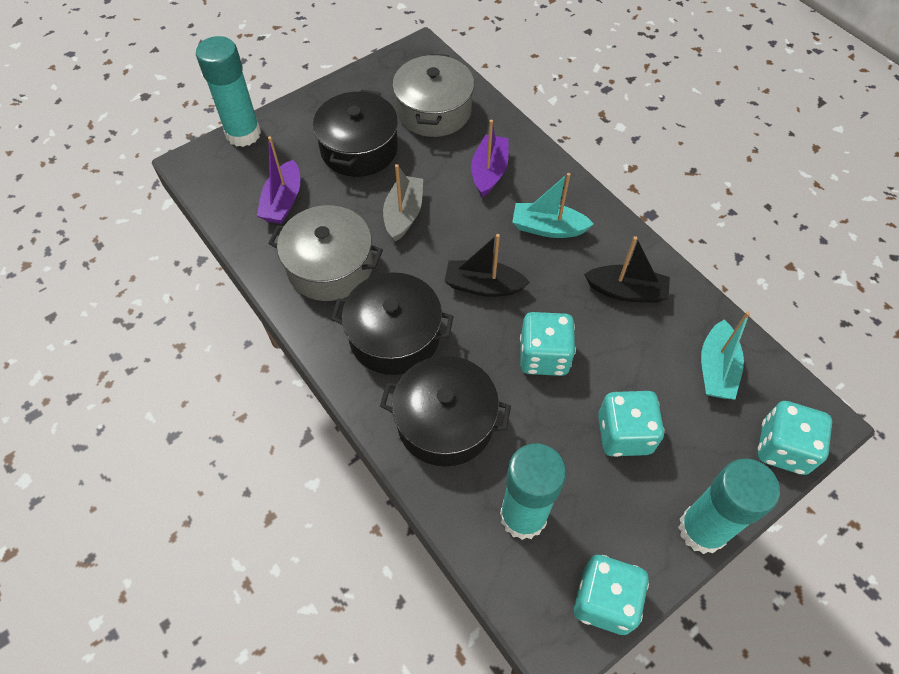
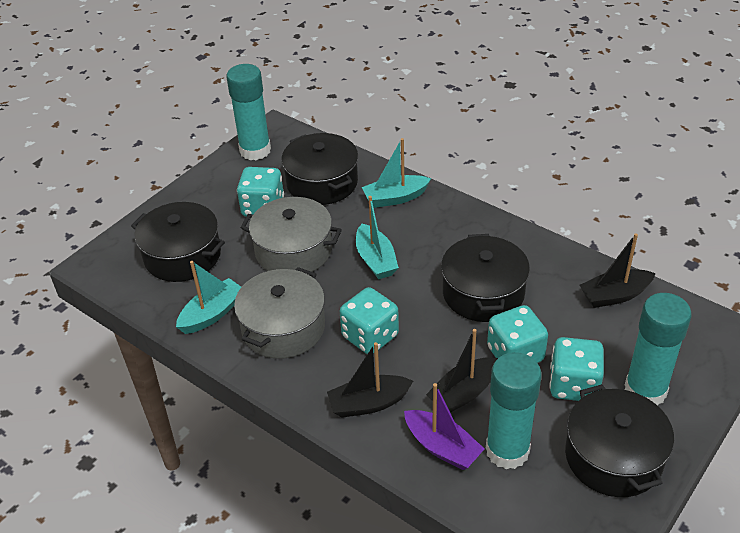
black boat: [444,234,530,297] [584,236,670,303] = 2 -> [327,342,413,418] [426,329,498,413] [580,233,656,308] = 3
black pot: [313,90,398,177] [331,272,454,375] [380,356,511,467] = 3 -> [131,202,225,282] [281,133,358,205] [441,234,530,322] [565,384,674,497] = 4
grey boat: [383,164,423,242] = 1 -> none = 0
purple boat: [257,136,300,224] [471,120,508,197] = 2 -> [404,383,485,470] = 1
turquoise boat: [512,173,594,238] [701,312,750,400] = 2 -> [176,261,241,334] [356,196,399,279] [362,138,431,208] = 3

